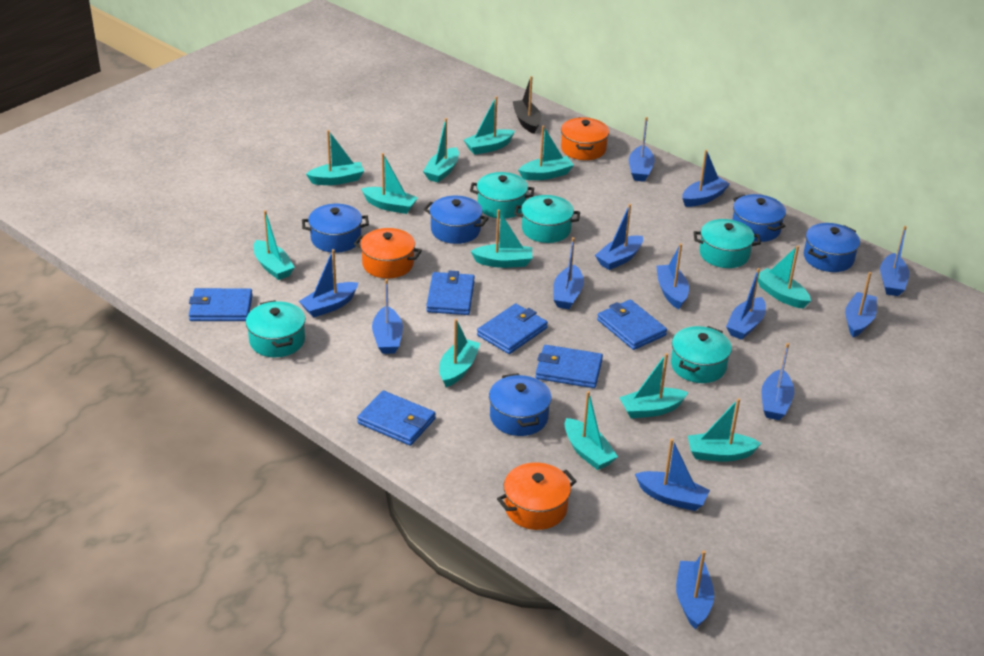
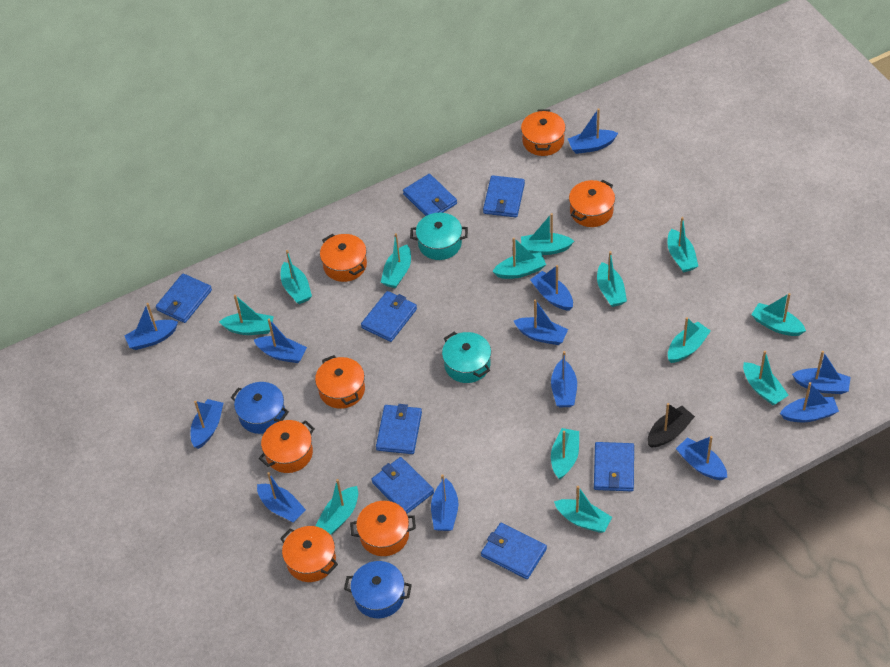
blue boat: [299,249,358,317] [372,279,403,354] [553,237,584,309] [595,204,643,270] [629,117,655,182] [635,438,710,511] [657,243,689,309] [676,550,714,629] [682,150,730,207] [726,268,766,340] [761,343,794,420] [845,272,877,337] [880,226,909,296] = 13 -> [125,303,178,350] [191,399,224,449] [254,319,307,363] [257,472,306,523] [431,474,458,531] [514,299,568,345] [530,265,573,311] [551,351,577,407] [568,108,618,154] [676,436,727,480] [780,382,839,422] [792,351,851,394] = 12
blue pot: [302,204,369,253] [423,196,489,244] [489,373,552,436] [732,194,786,242] [804,223,860,272] = 5 -> [231,382,289,434] [344,561,412,618] = 2
blue wallet: [189,288,253,321] [357,391,436,446] [426,270,475,315] [477,303,548,354] [535,345,603,388] [597,299,667,350] = 6 -> [156,273,212,323] [361,291,417,342] [372,457,434,514] [376,404,422,454] [403,174,457,216] [481,523,547,579] [483,175,525,217] [594,442,634,491] = 8
orange pot: [354,228,422,279] [497,462,577,530] [561,117,609,160] = 3 -> [259,420,315,473] [280,526,338,582] [315,355,365,409] [320,234,367,282] [350,501,416,556] [521,109,566,156] [569,180,615,227] = 7
turquoise boat: [253,210,295,280] [306,130,364,185] [361,153,418,214] [423,118,459,182] [439,319,480,387] [464,96,515,155] [471,210,532,268] [518,126,574,180] [565,391,618,470] [619,353,688,418] [688,398,761,462] [758,246,811,309] = 12 -> [219,295,274,335] [281,250,312,304] [316,479,358,534] [381,233,411,288] [492,238,546,279] [521,213,574,255] [551,428,579,480] [554,486,612,533] [597,251,627,307] [668,217,698,273] [668,317,711,363] [743,351,789,405] [751,293,806,336] = 13
turquoise pot: [246,300,305,357] [470,172,534,219] [514,195,580,243] [671,326,732,383] [693,219,761,268] = 5 -> [410,213,468,260] [442,331,491,383] = 2

